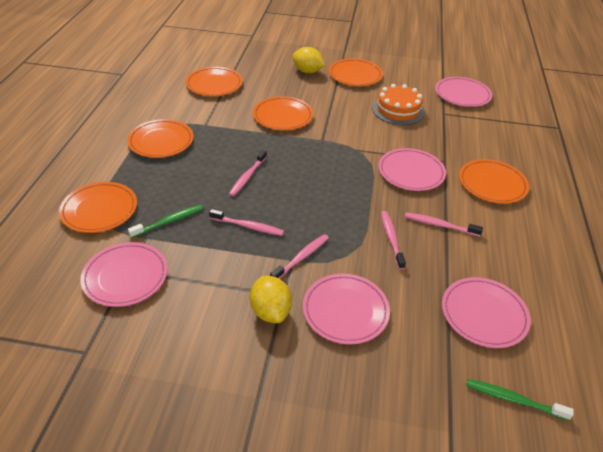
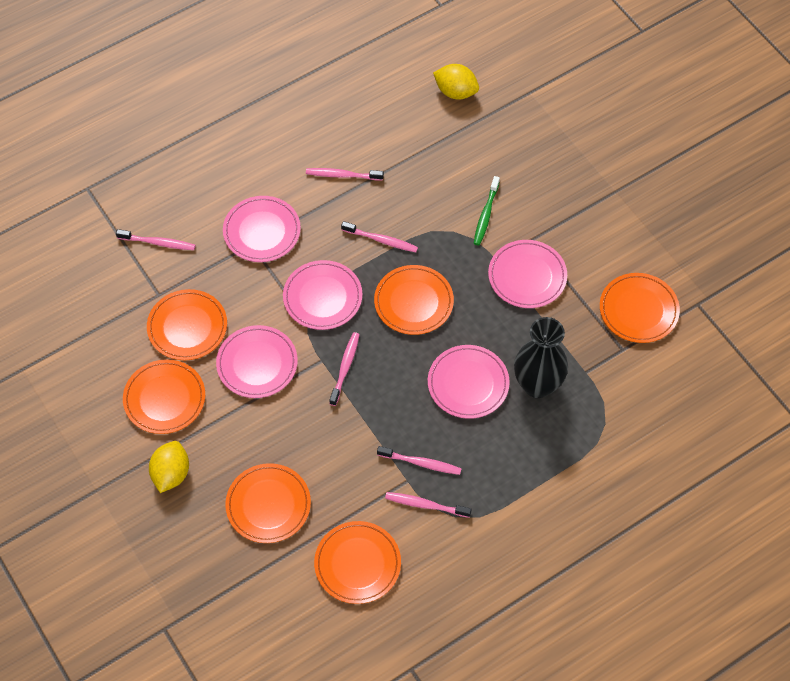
black vase: none = 0 -> [514,317,568,398] = 1
green toothbrush: [128,205,203,238] [466,379,574,420] = 2 -> [474,176,500,245] = 1
orange cake: [372,84,425,125] = 1 -> none = 0
pink toothbrush: [209,209,284,236] [229,150,267,196] [270,234,329,279] [381,211,406,270] [405,212,483,236] = 5 -> [116,229,195,250] [306,168,384,181] [329,332,360,406] [341,221,418,252] [377,446,462,475] [385,492,472,518] = 6

